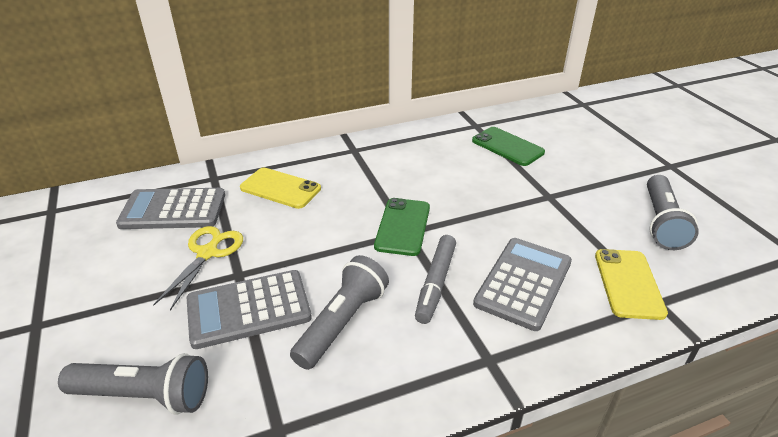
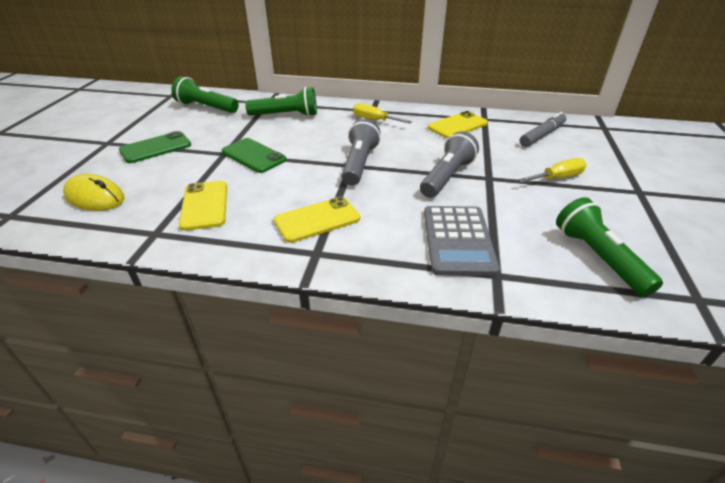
green flashlight: none = 0 -> [171,77,239,113] [245,87,317,117] [556,197,663,297] = 3
grey calculator: [116,188,225,229] [187,270,312,349] [473,238,572,331] = 3 -> [424,206,500,276] = 1
grey flashlight: [58,353,208,415] [290,255,389,370] [647,175,699,250] = 3 -> [342,119,381,186] [420,131,479,198] = 2
yellow mouse: none = 0 -> [63,174,125,211] = 1
yellow phone: [240,168,321,209] [595,249,668,320] = 2 -> [179,181,227,231] [274,197,360,243] [428,111,488,139] = 3
yellow scissors: [153,226,243,311] = 1 -> none = 0
yellow screwdriver: none = 0 -> [353,103,412,124] [518,158,587,183] = 2

